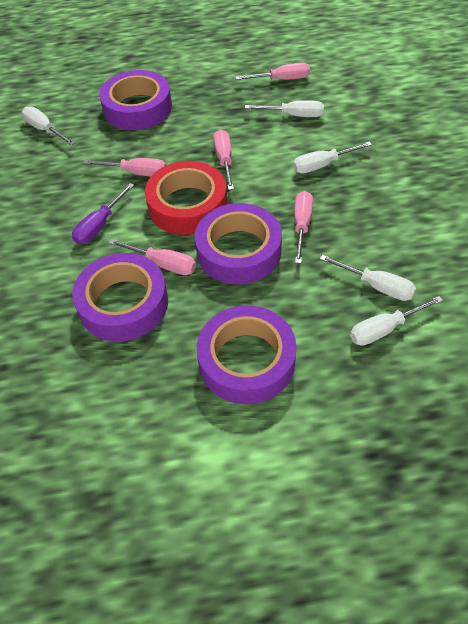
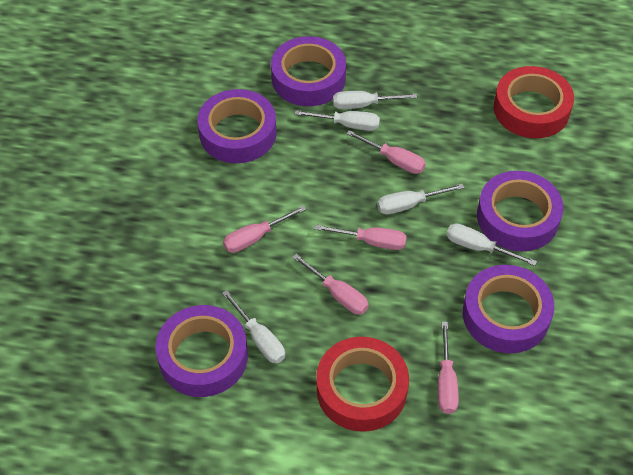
purple screwdriver: [72,183,134,244] = 1 -> none = 0
purple tape: [73,253,168,342] [99,70,172,130] [195,203,282,284] [197,305,297,404] = 4 -> [155,305,248,397] [198,89,277,163] [271,36,346,106] [463,265,554,353] [477,171,563,251] = 5
red tape: [145,161,227,235] = 1 -> [316,337,409,432] [494,66,574,138] = 2

